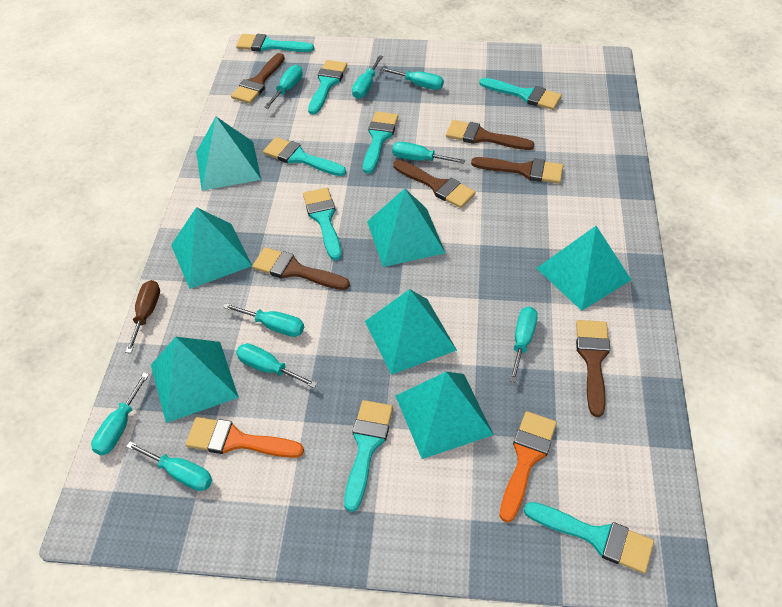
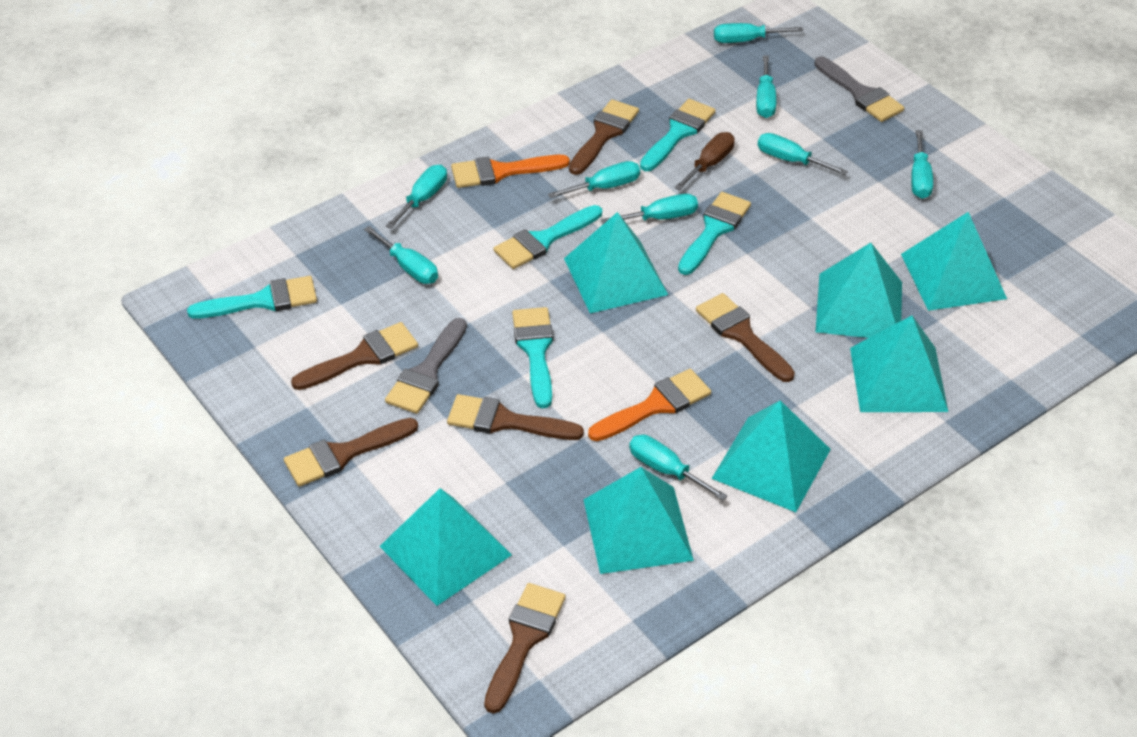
grey brush: none = 0 -> [385,318,467,414] [814,56,904,122] = 2
turquoise brush: [236,34,314,52] [263,137,346,176] [303,188,342,260] [308,60,347,115] [344,400,393,512] [363,112,398,174] [479,78,562,110] [524,502,654,574] = 8 -> [187,276,317,319] [493,205,602,269] [512,307,553,408] [640,99,716,171] [678,192,751,275] = 5

